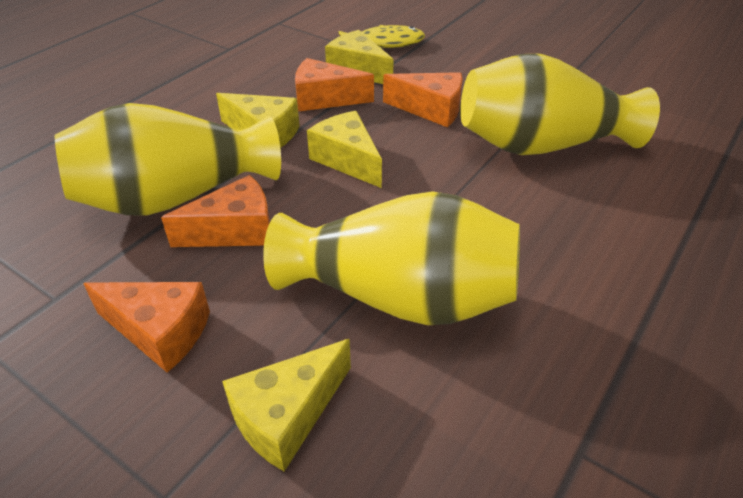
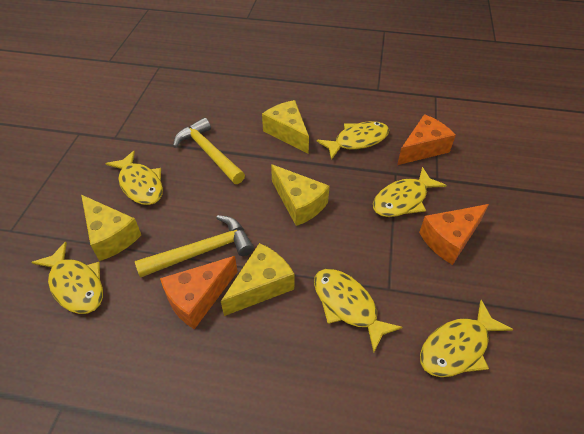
orange cheese: [83,282,210,373] [161,175,270,247] [295,58,374,111] [383,72,463,127] = 4 -> [160,256,238,329] [397,114,456,165] [419,204,489,265] = 3
yellow fish: [339,25,425,48] = 1 -> [31,242,103,314] [105,151,163,205] [314,269,403,352] [317,121,389,160] [373,167,447,217] [420,300,513,377] = 6
yellow hammer: none = 0 -> [135,215,254,278] [173,118,245,184] = 2
yellow vase: [55,103,281,216] [263,191,520,325] [460,54,660,155] = 3 -> none = 0

